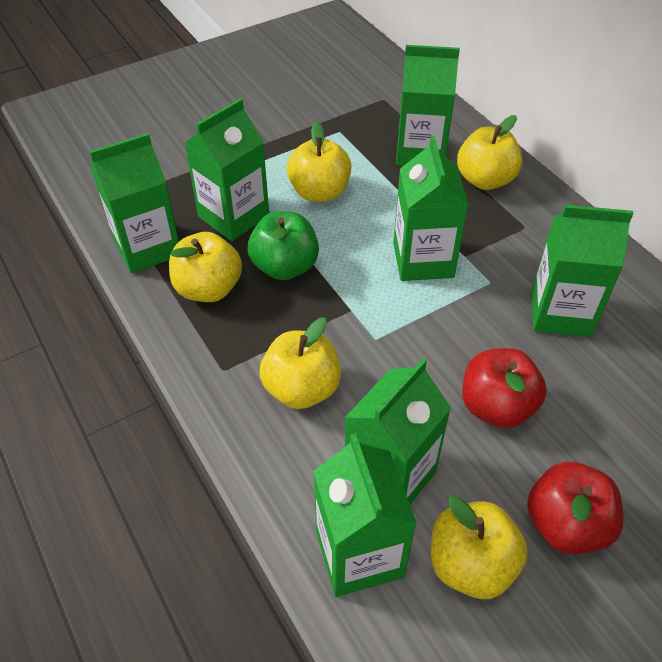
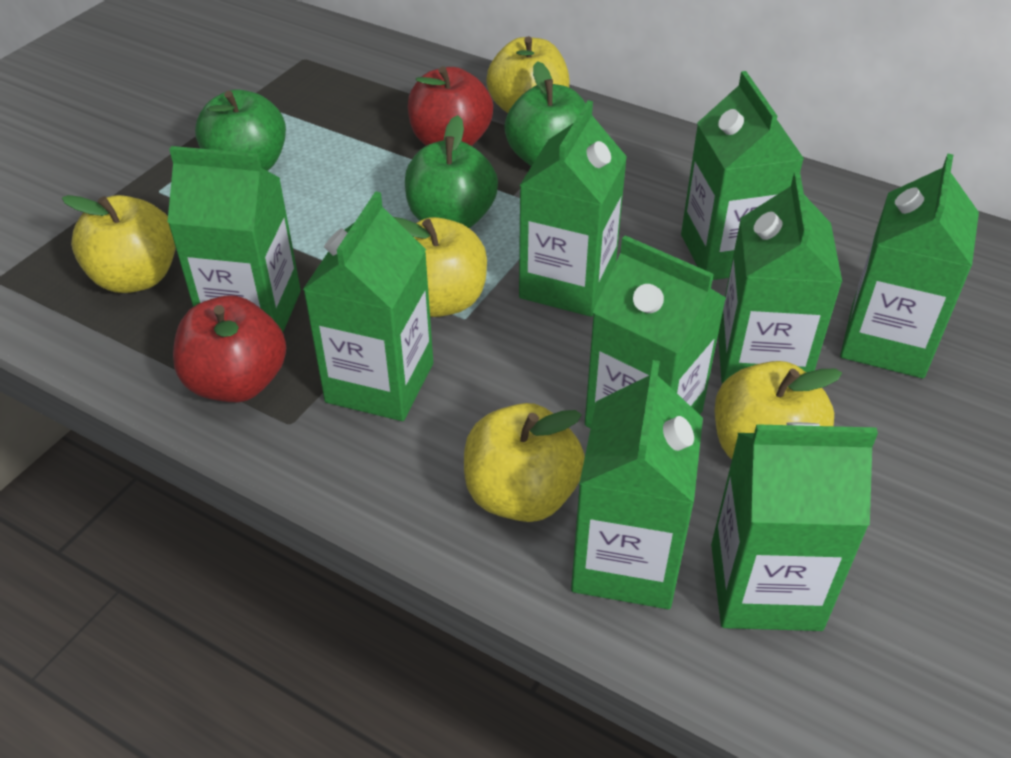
green apple: [248,211,319,280] = 1 -> [195,89,286,171] [405,115,498,228] [504,61,586,166] = 3
green carton: [89,133,179,273] [184,98,269,241] [313,433,417,597] [345,358,451,504] [393,136,469,281] [396,45,460,165] [532,205,634,337] = 7 -> [167,146,301,332] [303,191,433,421] [519,100,627,317] [571,360,703,609] [585,235,726,429] [681,71,804,280] [711,422,878,631] [718,172,842,384] [840,154,979,378] = 9

